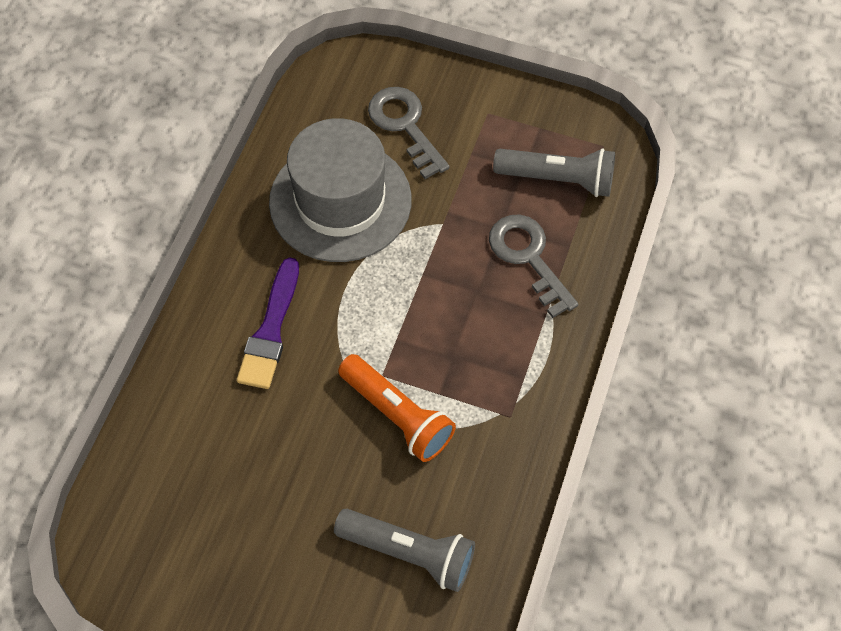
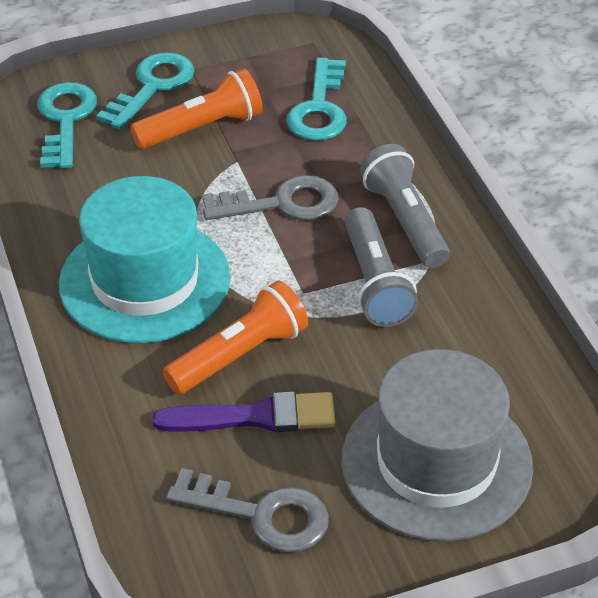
orange flashlight: [338,354,456,462] = 1 -> [130,68,263,149] [163,280,308,394] = 2
turquoise hat: none = 0 -> [59,176,231,344] = 1
turquoise key: none = 0 -> [37,82,97,168] [96,52,194,130] [286,57,347,141] = 3

